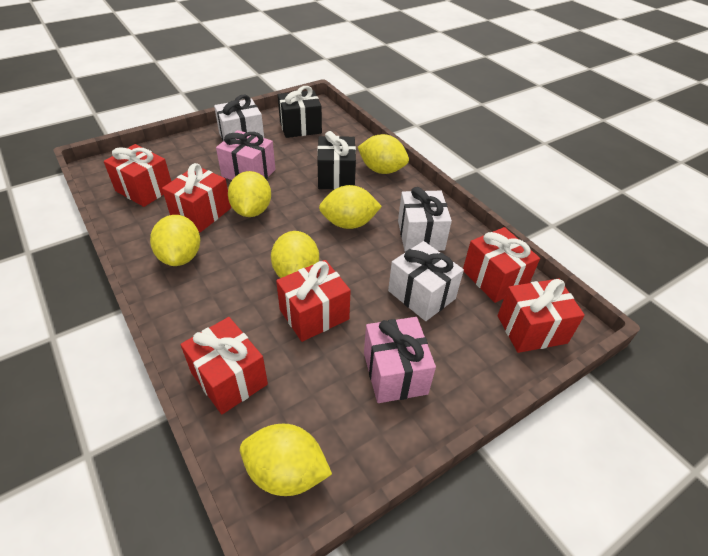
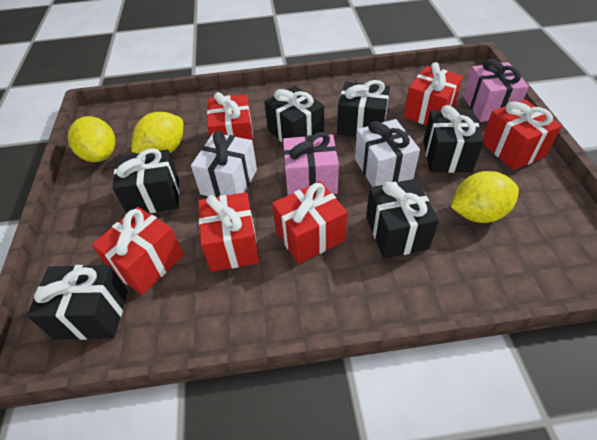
black gift: [278,86,322,138] [317,131,356,190] = 2 -> [27,265,128,340] [112,148,179,214] [264,86,324,142] [337,80,390,137] [366,179,439,259] [423,105,484,173] = 6
white gift: [214,95,264,141] [388,241,464,321] [398,187,452,252] = 3 -> [191,131,257,197] [355,119,420,187] = 2
yellow lemon: [150,215,200,266] [228,171,271,217] [240,424,332,496] [271,231,319,278] [319,185,382,229] [358,134,409,174] = 6 -> [68,116,115,162] [131,112,183,154] [451,171,519,223] = 3

